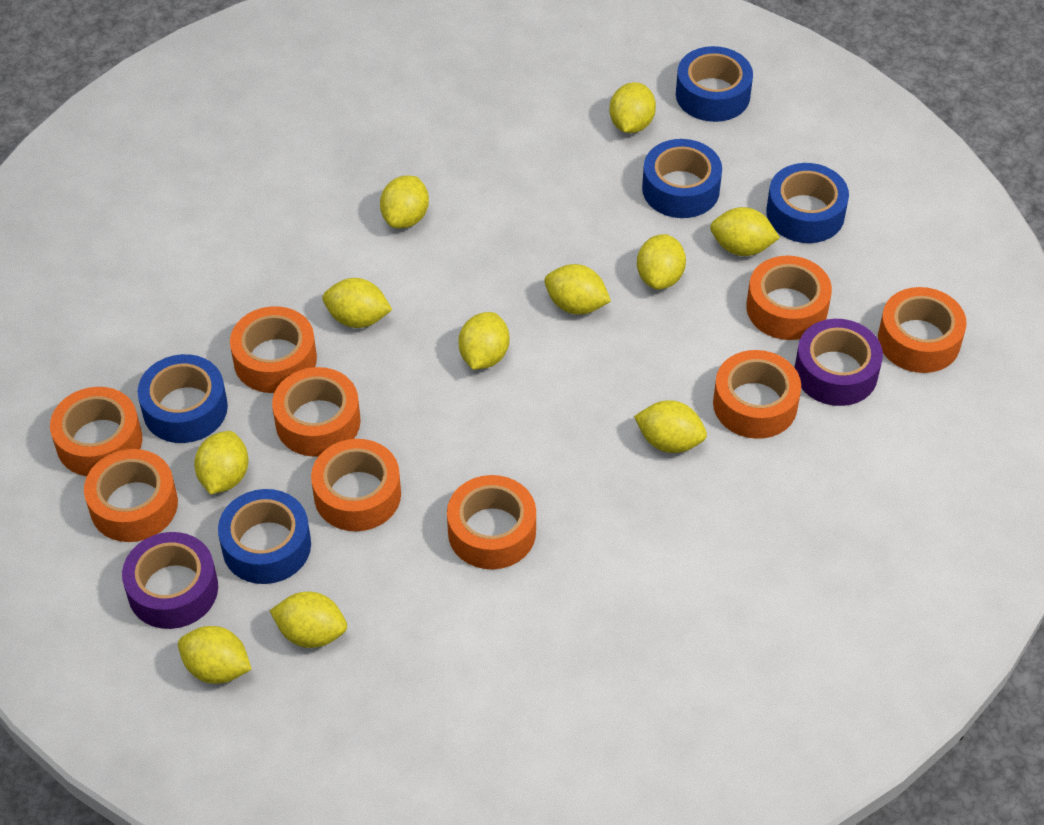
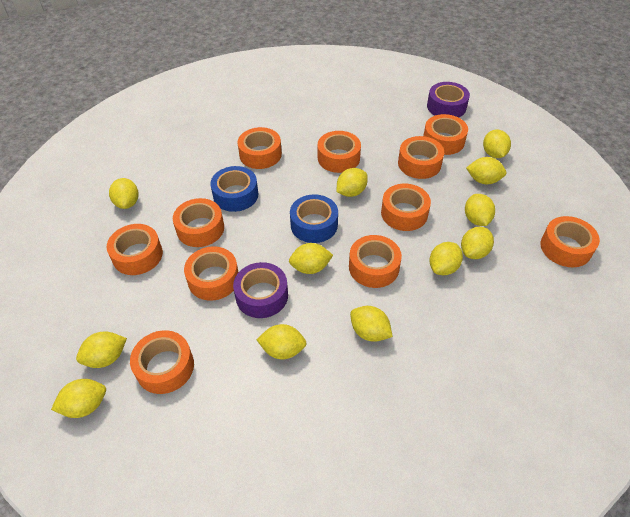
blue tape: [138,354,228,443] [218,489,311,584] [642,139,722,218] [676,46,753,122] [766,163,849,243] = 5 -> [210,166,258,212] [290,194,338,243] = 2
orange tape: [50,387,142,476] [84,449,178,542] [230,306,317,393] [272,367,361,457] [311,439,401,531] [447,475,536,569] [713,350,801,439] [746,256,832,340] [878,287,967,373] = 9 -> [107,224,163,275] [130,330,194,394] [173,198,224,247] [184,246,238,301] [237,127,282,169] [318,131,361,173] [349,235,402,288] [381,184,431,231] [398,136,444,179] [423,114,468,155] [540,216,600,267] = 11
yellow lemon: [178,626,252,684] [194,431,249,495] [270,592,347,648] [323,278,392,328] [380,176,429,229] [458,312,509,370] [544,264,611,315] [609,82,656,133] [634,400,707,453] [637,234,686,290] [710,207,780,256] = 11 -> [51,379,106,418] [76,332,127,368] [109,178,139,209] [256,324,307,359] [289,243,333,274] [337,168,368,197] [350,306,393,342] [429,242,463,275] [461,227,494,259] [465,194,495,226] [466,157,507,184] [483,130,511,158] = 12

